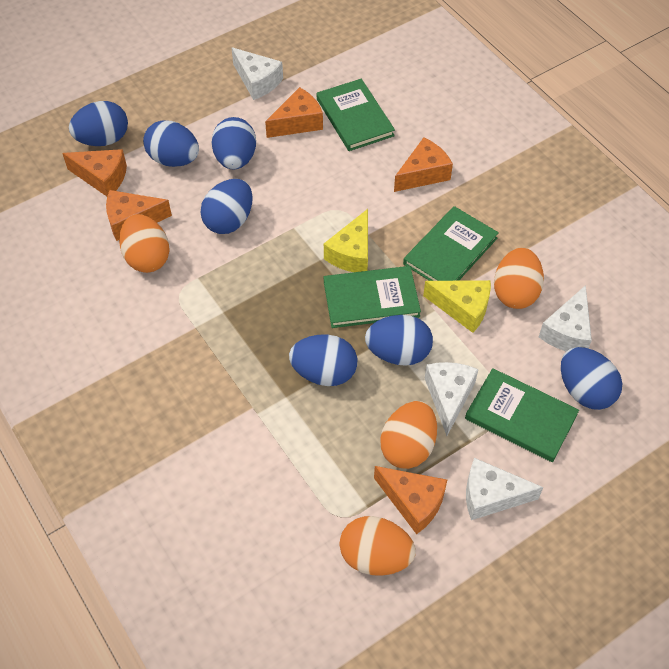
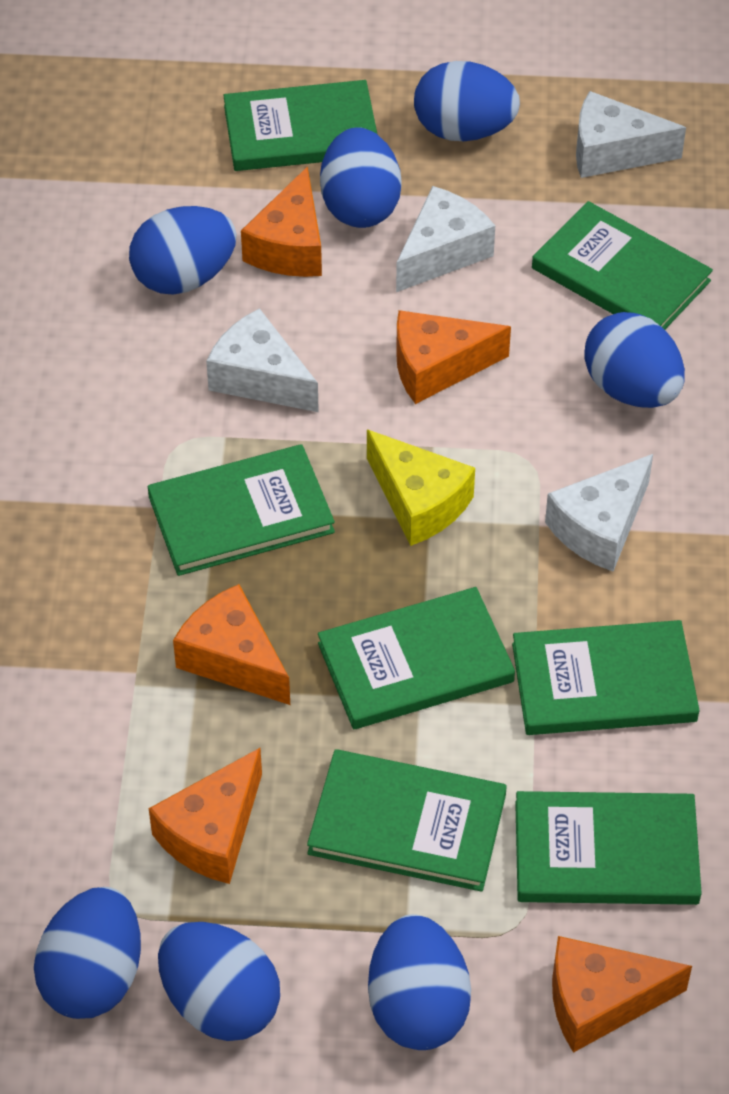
green book: [317,79,395,151] [324,266,421,328] [403,206,499,281] [465,368,579,462] = 4 -> [148,444,335,576] [223,80,378,171] [307,749,507,892] [318,587,515,729] [512,620,700,735] [515,791,702,905] [532,201,713,330] = 7
orange egg: [119,214,170,273] [340,516,416,576] [380,401,437,469] [494,248,544,309] = 4 -> none = 0
yellow cheese: [324,209,368,272] [423,280,491,333] = 2 -> [367,430,475,546] = 1

